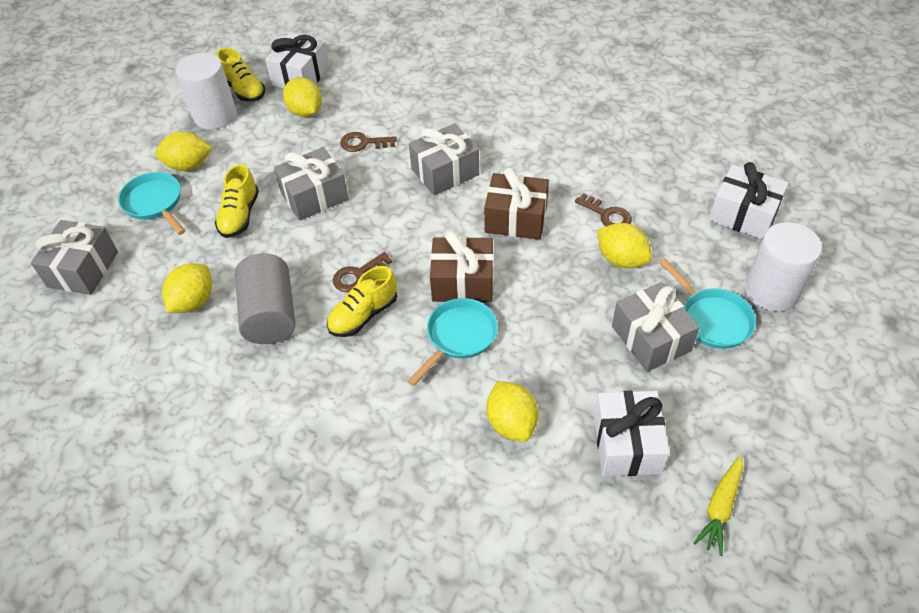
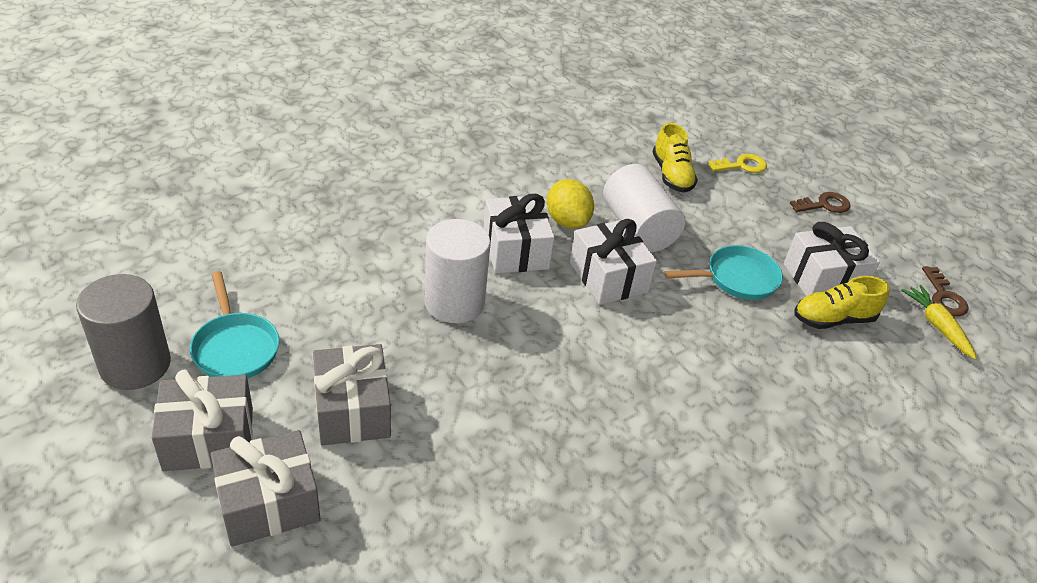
brown gift: [430,231,493,302] [484,168,549,240] = 2 -> none = 0
brown key: [333,252,392,292] [340,132,397,152] [575,193,632,227] = 3 -> [790,192,851,213] [922,266,969,316] = 2
grey gift: [31,220,118,295] [274,147,348,221] [409,123,479,195] [612,282,700,372] = 4 -> [152,369,253,471] [211,430,321,547] [313,344,391,445] = 3
turquoise pan: [118,172,186,235] [407,298,498,386] [660,259,756,349] = 3 -> [190,271,279,379] [664,245,783,300] = 2
yellow key: none = 0 -> [708,154,767,173] = 1
yellow lemon: [155,131,212,171] [162,263,212,313] [283,77,322,117] [487,381,538,442] [597,223,652,268] = 5 -> [547,179,594,229] = 1
yellow shoe: [215,164,259,238] [216,48,265,102] [327,266,397,337] = 3 -> [653,122,698,193] [794,276,890,329] = 2

